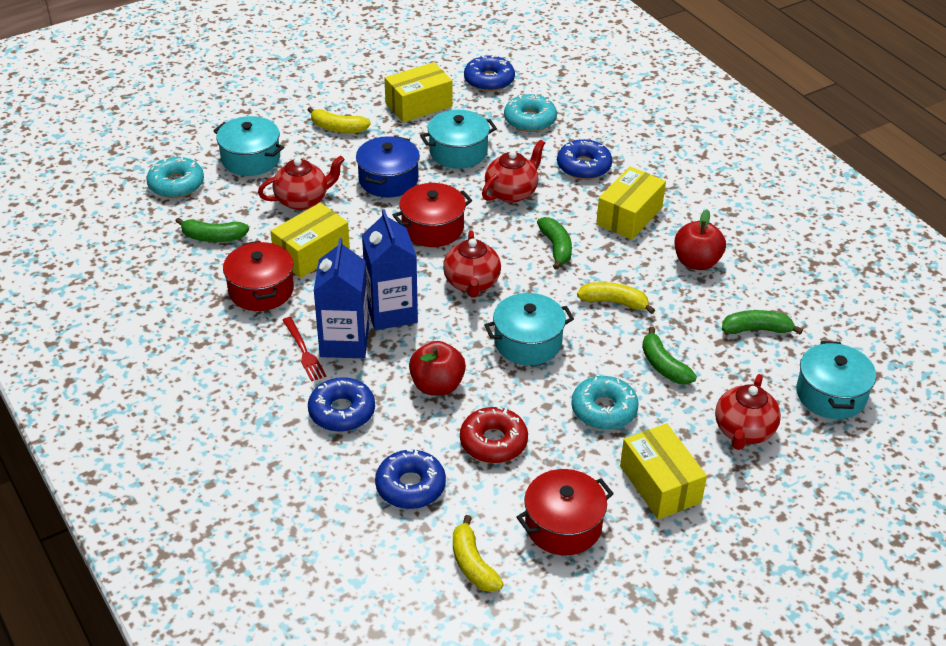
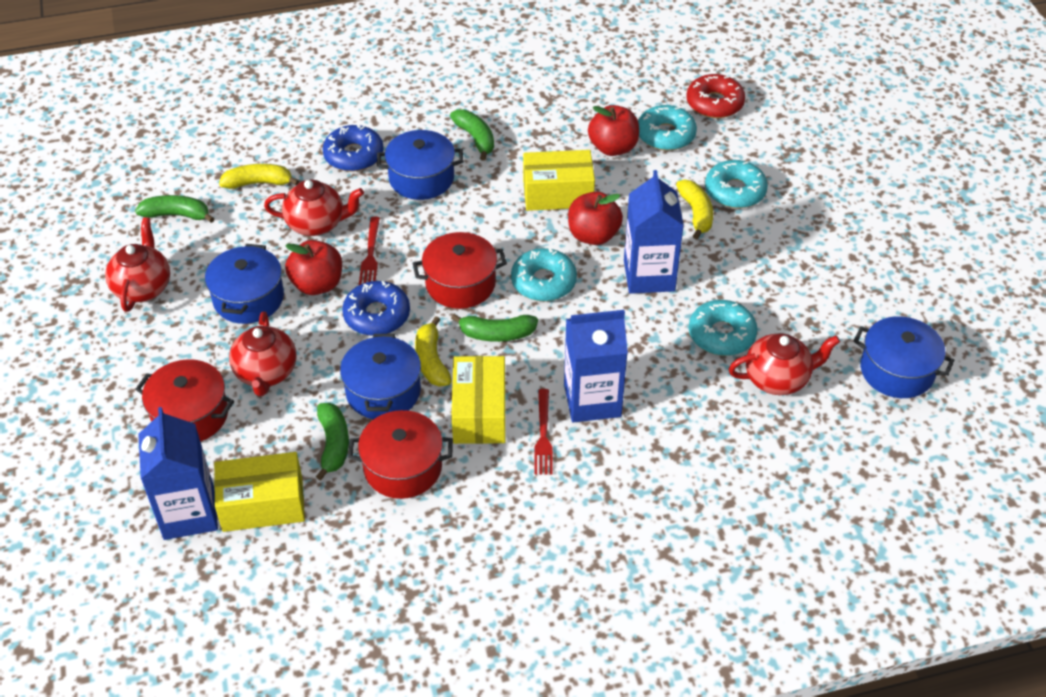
blue carton: [314,238,369,358] [362,209,418,330] = 2 -> [138,407,218,540] [564,310,628,422] [624,170,684,294] = 3
blue donut: [308,377,375,432] [375,449,446,509] [464,55,515,92] [557,139,612,180] = 4 -> [323,124,384,172] [342,281,410,336] = 2
blue pot: [356,136,420,198] = 1 -> [205,244,284,324] [340,334,421,419] [377,130,463,200] [854,316,955,398] = 4
red apple: [409,341,466,396] [675,209,726,270] = 2 -> [285,240,342,295] [568,192,623,245] [588,105,639,156] = 3
red fork: [283,317,327,381] = 1 -> [359,217,380,285] [534,389,553,475] = 2
turquoise donut: [146,157,204,198] [504,94,557,132] [571,376,639,430] = 3 -> [511,248,577,301] [638,105,697,151] [689,300,758,356] [705,160,768,208] = 4
turquoise pot: [213,116,284,176] [420,110,497,169] [484,293,574,365] [796,341,876,419] = 4 -> none = 0
yellow box: [270,203,350,278] [385,62,453,122] [596,167,666,240] [620,423,707,519] = 4 -> [214,452,305,532] [451,356,505,444] [523,150,595,211] = 3

